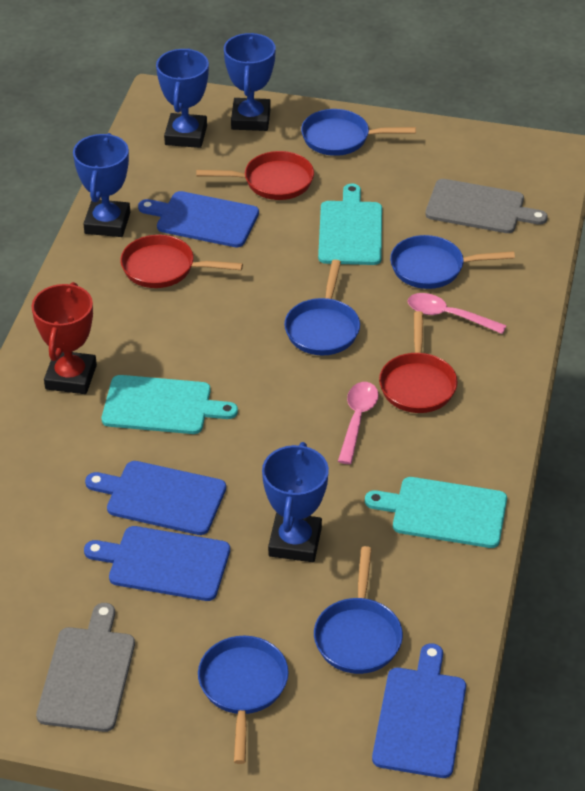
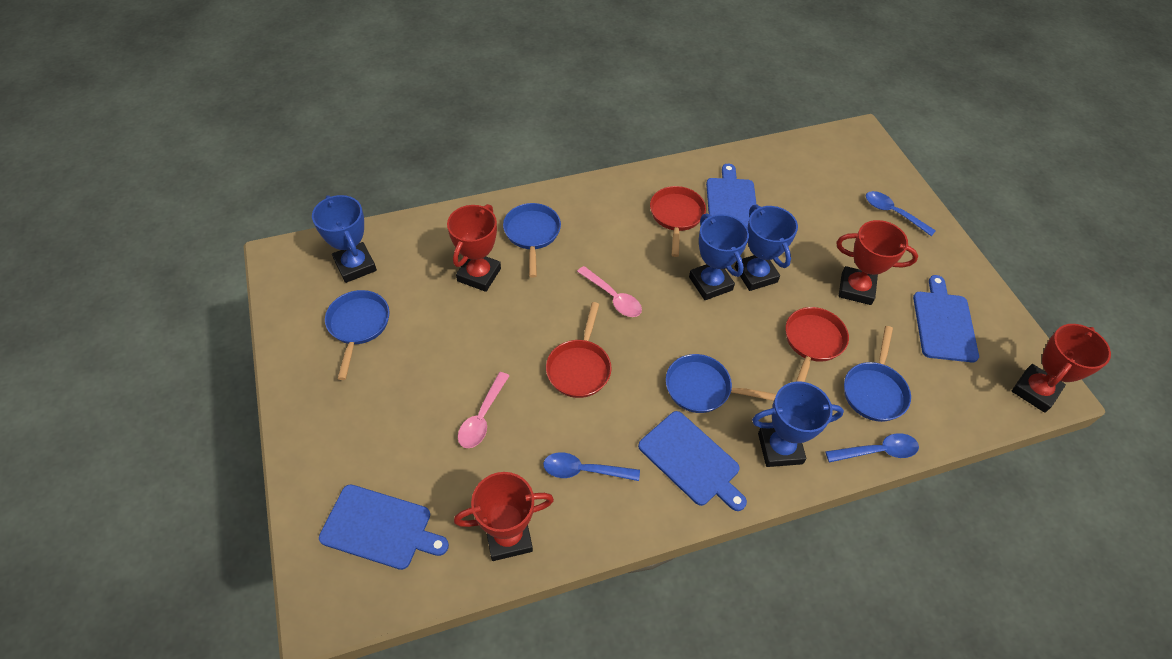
blue pan: [198,636,289,764] [284,260,360,355] [301,109,416,156] [314,546,403,674] [390,235,515,289] = 5 -> [325,290,389,380] [503,203,561,278] [666,354,777,413] [844,326,911,422] = 4
blue spoon: none = 0 -> [543,452,640,481] [825,433,919,463] [866,191,936,236] = 3
grey cutting board: [36,603,135,732] [425,179,548,233] = 2 -> none = 0
red trophy: [31,282,97,394] = 1 -> [447,204,501,292] [454,472,554,561] [836,220,918,305] [1012,324,1111,413] = 4
turquoise cutting board: [102,375,238,434] [318,184,382,265] [365,477,507,548] = 3 -> none = 0

